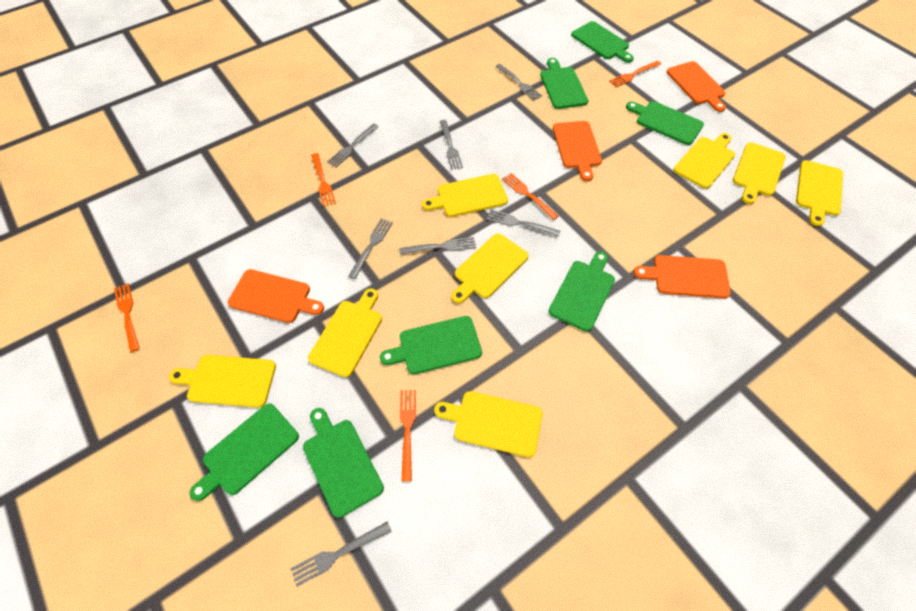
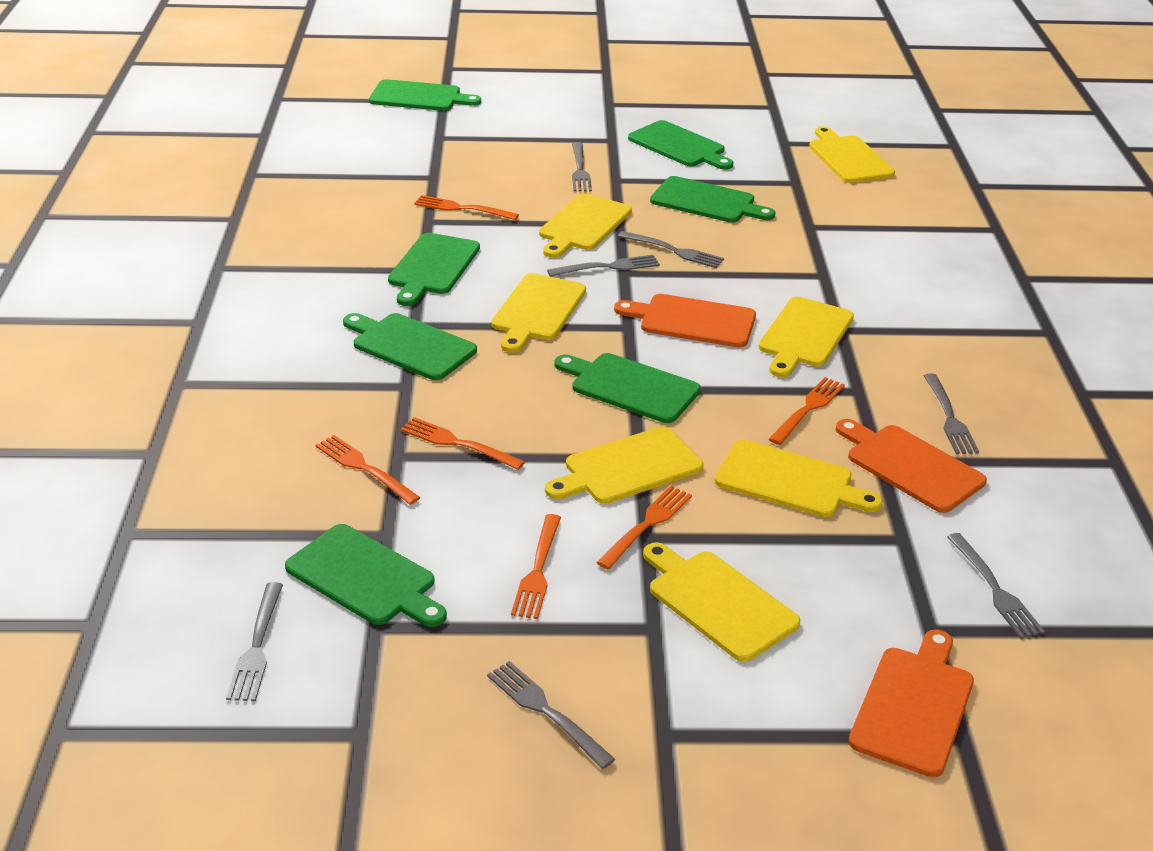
orange cutting board: [228,269,324,323] [553,121,602,181] [633,255,731,299] [667,61,726,112] = 4 -> [614,294,756,347] [836,419,987,513] [848,629,974,777] = 3
orange fork: [114,283,140,352] [311,153,336,206] [400,390,416,481] [502,173,558,220] [609,61,661,87] = 5 -> [315,435,421,505] [401,417,525,470] [414,195,519,220] [511,514,561,619] [596,486,692,570] [769,377,845,445] = 6
yellow cutting board: [169,355,276,408] [308,288,382,377] [422,174,508,217] [434,391,542,457] [452,233,528,304] [673,133,735,189] [733,142,786,204] [796,160,843,226] = 8 -> [491,273,586,353] [539,194,632,258] [545,426,703,504] [643,542,800,662] [714,440,883,517] [759,297,854,377] [809,126,895,183] = 7

